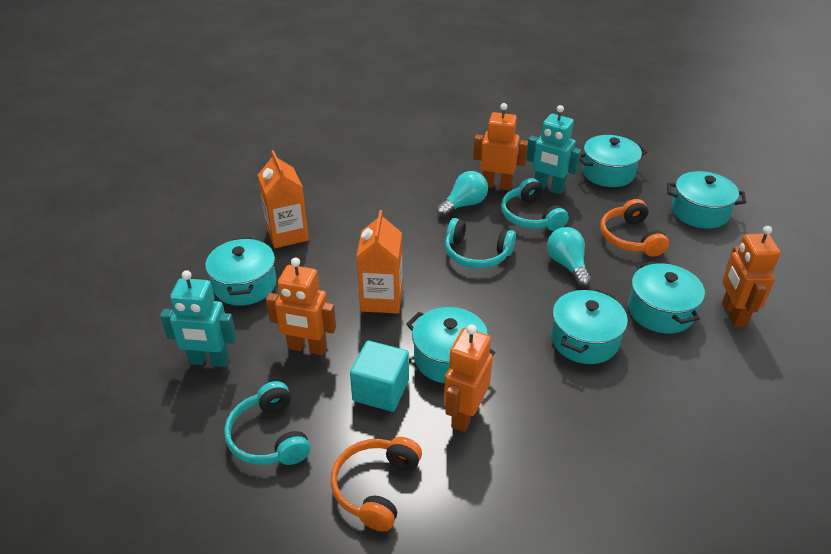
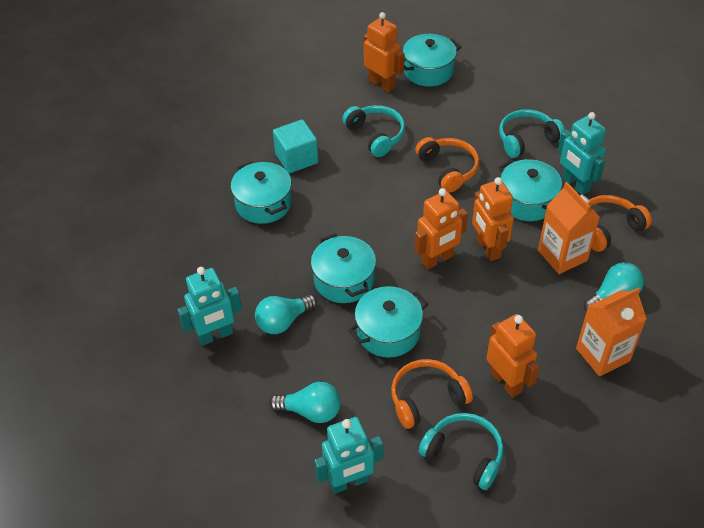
orange headphones: [331,437,422,531] [600,199,669,257] = 2 -> [391,359,473,429] [415,137,479,193] [588,195,652,252] = 3
turquoise light bulb: [437,171,488,217] [547,227,592,287] = 2 -> [255,295,317,334] [269,382,341,423] [584,262,644,311] = 3
turquoise pot: [205,237,277,306] [406,307,495,383] [551,289,628,364] [580,135,647,187] [628,261,705,334] [667,171,746,229] = 6 -> [231,161,292,224] [311,233,376,303] [348,286,428,358] [403,34,461,87] [498,159,562,221] = 5
turquoise robot: [160,270,237,367] [526,105,581,195] = 2 -> [178,267,242,346] [314,417,383,494] [558,112,606,195] = 3

